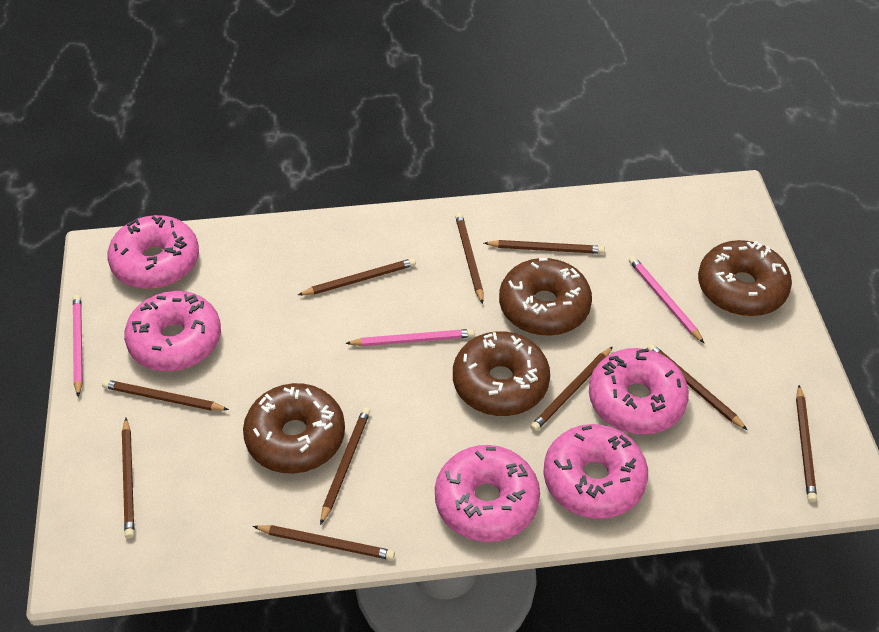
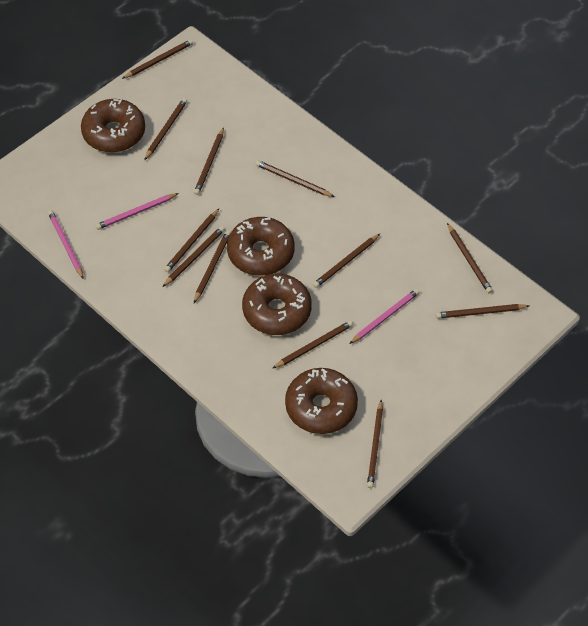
brown pencil: [102,380,229,411] [122,418,134,539] [253,525,395,560] [298,258,416,295] [320,408,370,525] [455,213,483,304] [484,240,605,254] [530,346,613,431] [647,343,747,430] [796,385,817,502] = 10 -> [122,39,193,79] [144,98,187,160] [163,226,225,287] [164,209,219,272] [194,127,224,195] [194,231,231,303] [256,160,334,197] [272,320,353,369] [313,234,380,288] [367,400,383,488] [436,304,529,319] [447,223,493,293] = 12
pink donut: [107,215,199,289] [124,291,221,372] [435,445,540,542] [543,424,648,519] [589,348,689,435] = 5 -> none = 0

